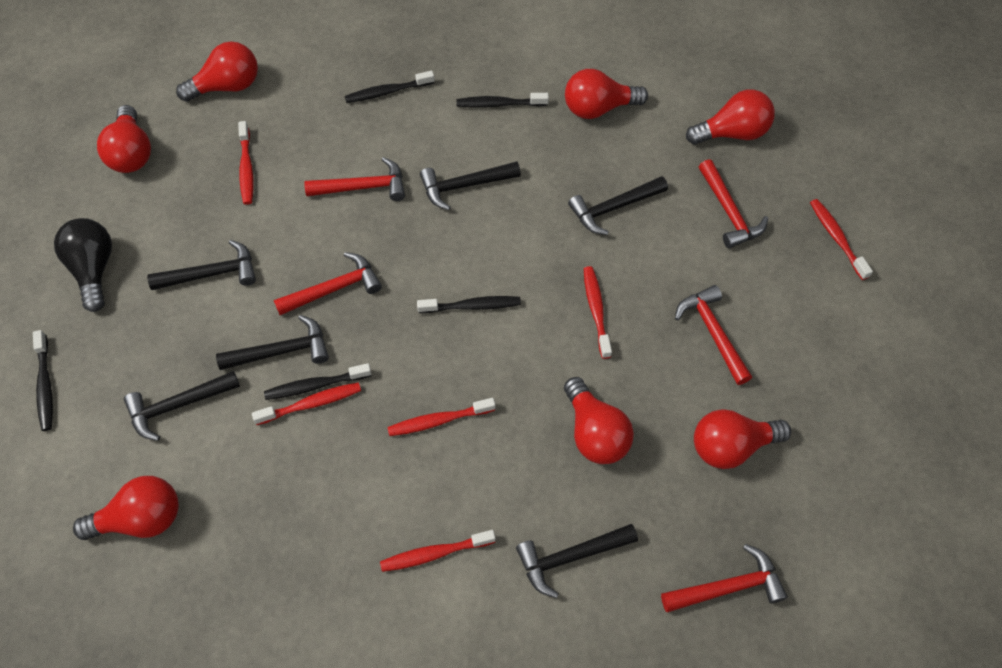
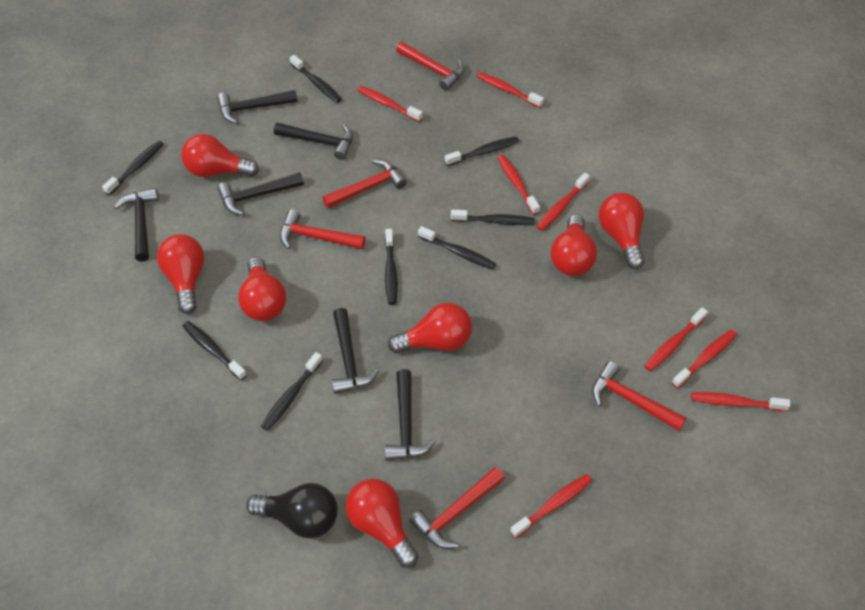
black toothbrush: [33,330,53,431] [264,363,372,400] [345,71,435,103] [417,296,521,313] [456,93,549,108] = 5 -> [102,141,164,196] [183,321,247,381] [261,352,323,431] [290,55,342,103] [385,229,398,305] [418,226,496,270] [445,136,519,166] [451,210,535,225] = 8
red toothbrush: [238,121,253,205] [252,382,361,425] [380,530,496,572] [387,398,496,436] [584,266,612,359] [810,199,873,280] = 6 -> [357,86,423,122] [477,72,544,108] [497,155,540,215] [510,474,592,538] [537,173,590,231] [644,307,708,371] [672,330,737,388] [691,392,790,411] = 8

